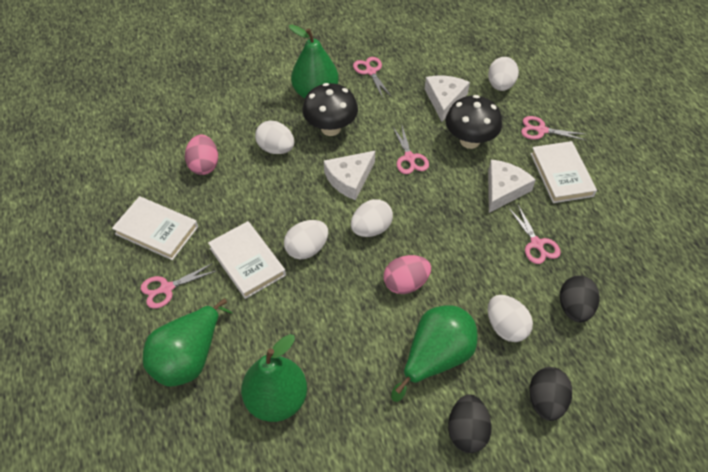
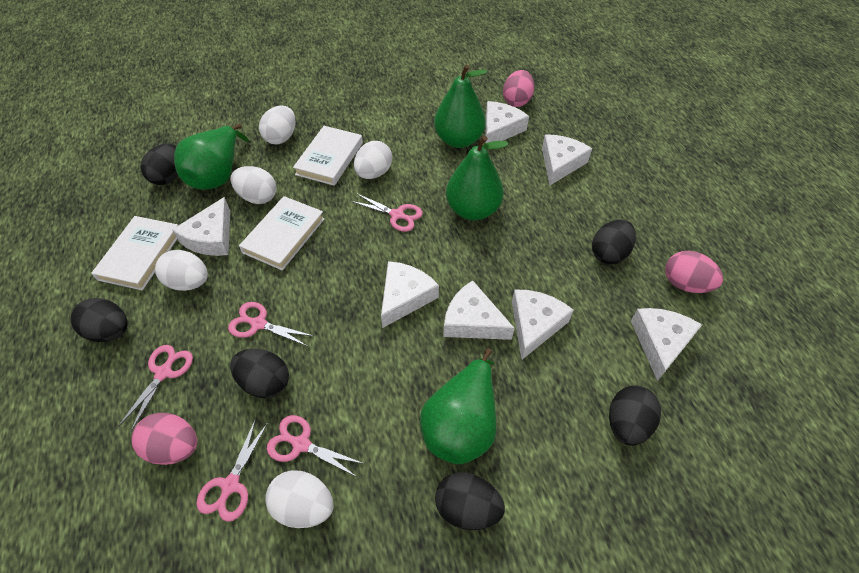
black egg: [448,395,491,453] [529,367,572,421] [560,275,600,322] = 3 -> [70,298,128,342] [141,144,178,185] [230,349,289,398] [435,472,505,530] [592,219,636,264] [609,385,661,446] = 6
black mushroom: [302,83,358,136] [446,95,502,149] = 2 -> none = 0
pink egg: [185,134,218,175] [384,255,431,294] = 2 -> [132,413,197,465] [503,70,534,107] [665,251,723,293] = 3
white cheese: [324,151,375,200] [425,76,470,122] [488,160,536,213] = 3 -> [172,197,230,256] [381,261,439,328] [443,281,515,340] [485,101,529,144] [512,289,574,359] [542,134,592,185] [631,308,702,381] = 7

